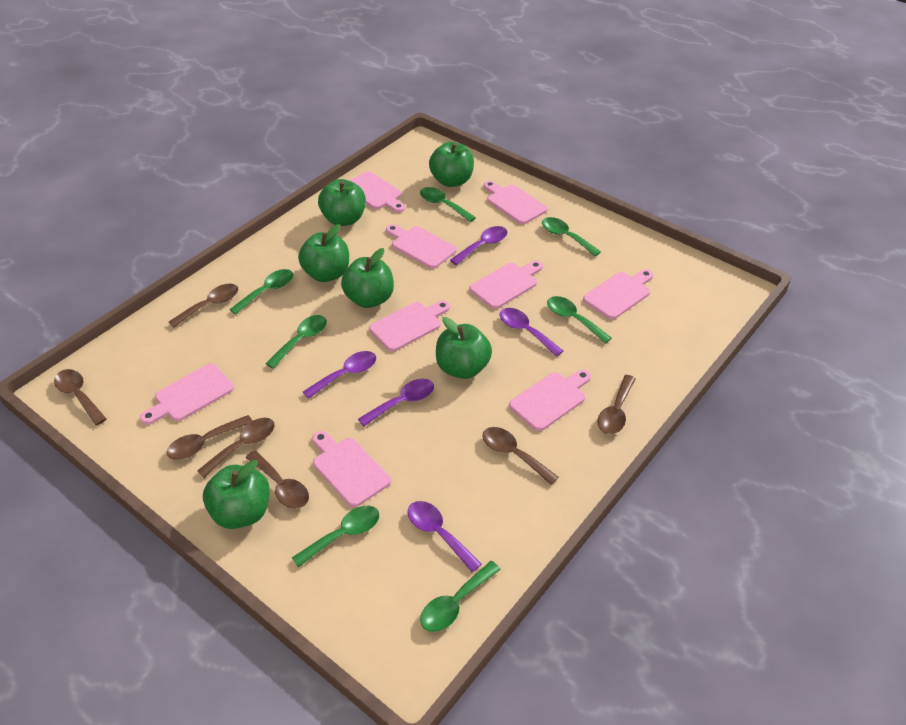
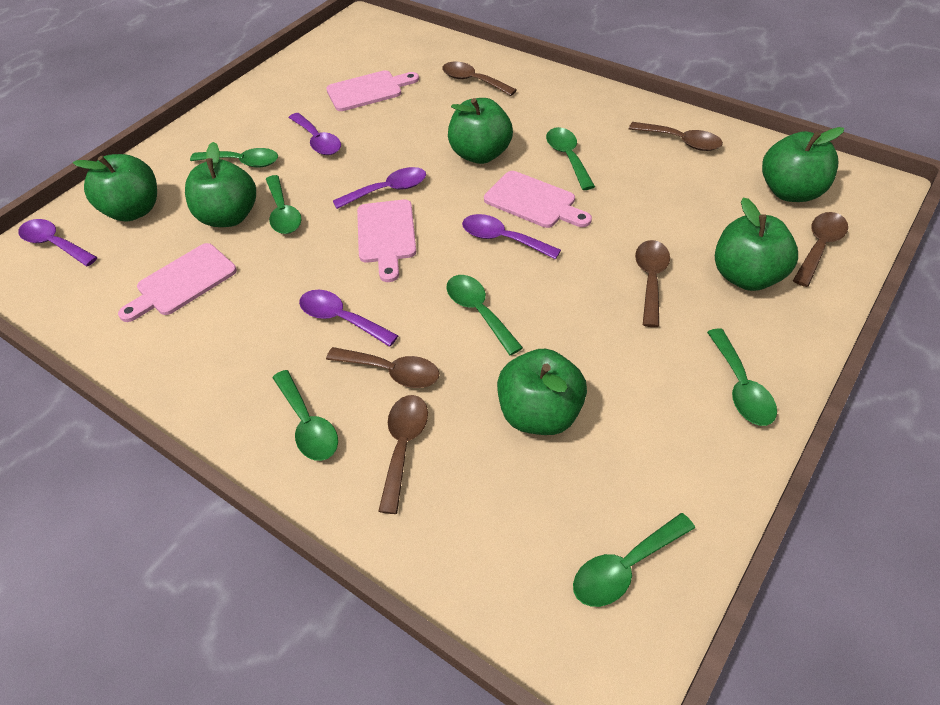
brown spoon: [54,369,106,425] [166,415,252,460] [169,284,238,328] [197,418,275,478] [246,450,309,509] [483,427,559,485] [597,375,636,434] = 7 -> [326,347,440,388] [378,395,428,514] [442,61,517,96] [629,122,723,151] [635,240,670,327] [793,212,848,287] = 6
pink cutting board: [140,364,234,425] [312,431,391,507] [349,171,405,213] [369,301,450,352] [386,224,457,269] [470,261,543,309] [484,181,547,224] [509,370,591,431] [583,269,653,320] = 9 -> [118,243,237,322] [326,70,419,111] [357,199,416,282] [484,171,592,228] = 4

